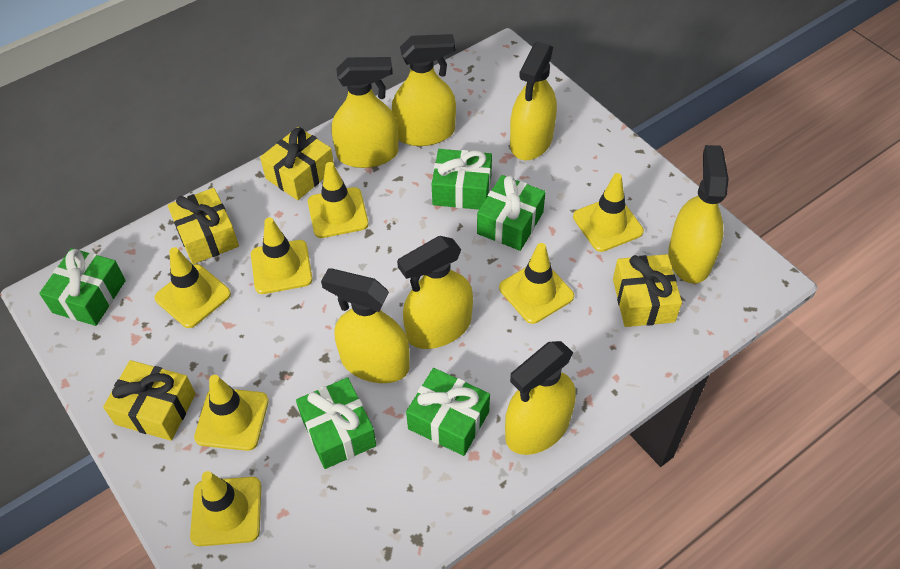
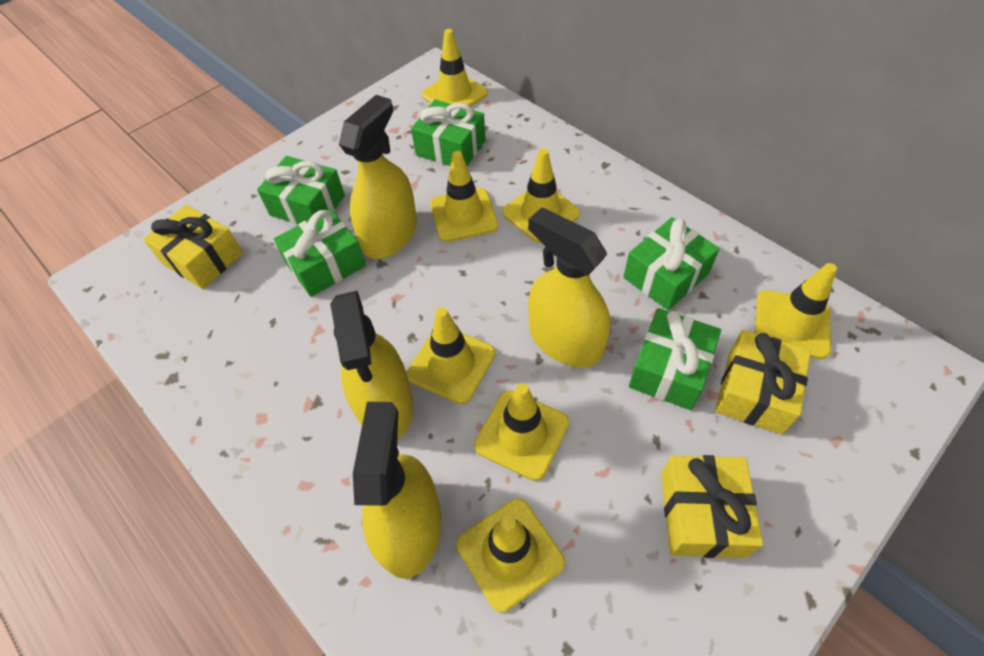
yellow gift: [103,360,196,441] [168,188,239,264] [260,127,334,200] [613,254,682,327] = 4 -> [143,205,243,289] [661,455,763,558] [715,330,811,434] = 3
yellow spray bottle: [321,268,410,383] [331,57,398,168] [392,34,456,146] [397,236,473,349] [505,341,576,455] [510,42,557,160] [668,145,729,284] = 7 -> [330,290,413,440] [339,95,417,259] [353,402,441,579] [528,207,610,368] = 4

